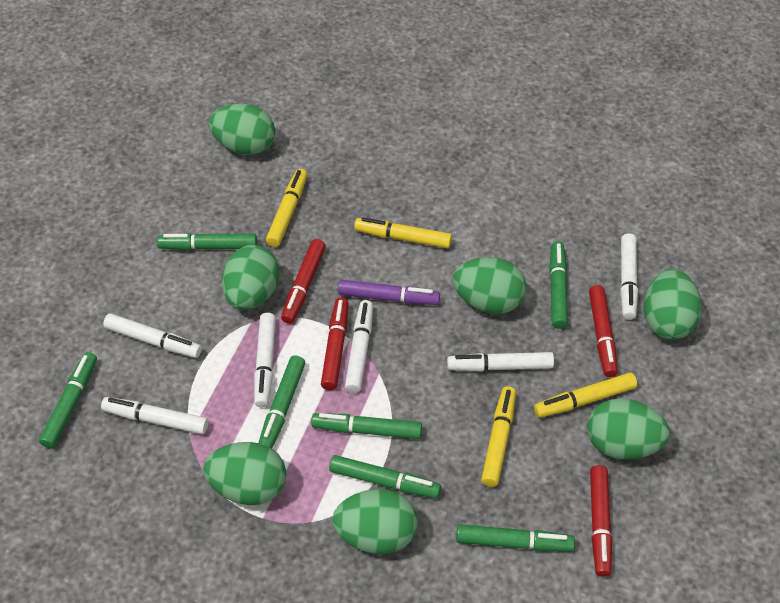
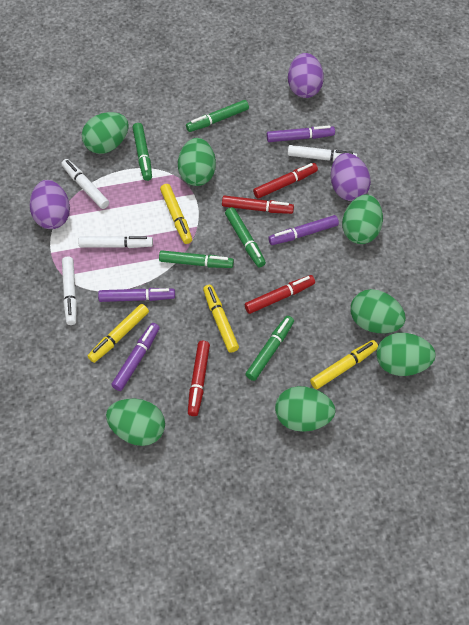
green marker: [39,352,97,448] [157,233,257,250] [258,356,305,448] [311,413,422,439] [329,455,441,498] [456,524,575,551] [549,241,568,329] = 7 -> [133,123,152,181] [159,250,234,268] [186,100,249,132] [225,207,266,267] [245,316,294,381] = 5
purple egg: none = 0 -> [29,180,70,229] [288,53,324,98] [331,153,371,201] = 3
purple marker: [338,280,440,305] = 1 -> [98,288,175,302] [111,323,160,391] [267,125,335,142] [268,215,339,245] = 4
white marker: [101,397,208,434] [103,313,202,358] [254,313,276,407] [345,300,373,393] [447,352,554,371] [620,233,638,320] = 6 -> [61,159,109,209] [62,257,77,325] [78,235,153,248] [287,145,357,162] = 4

